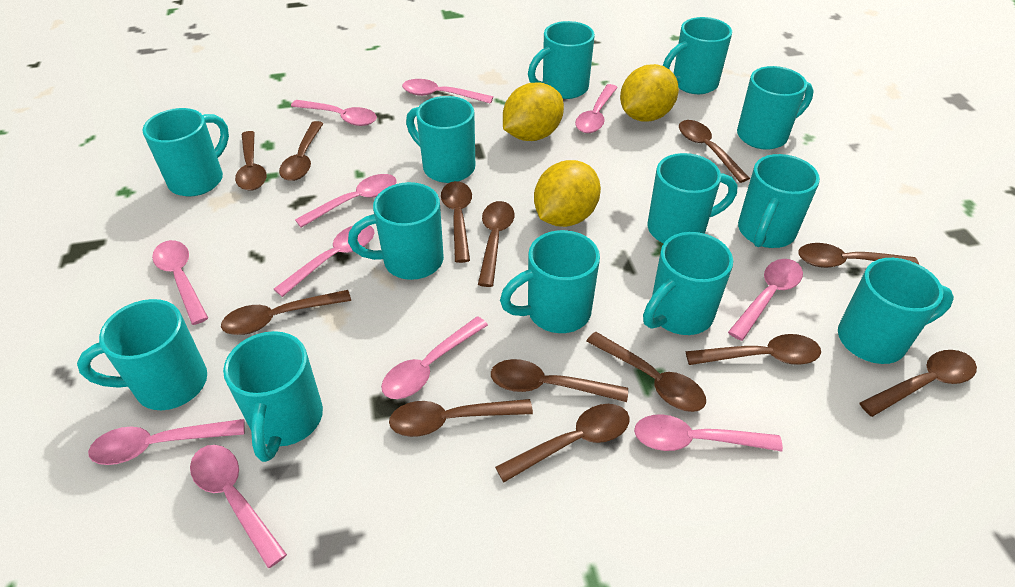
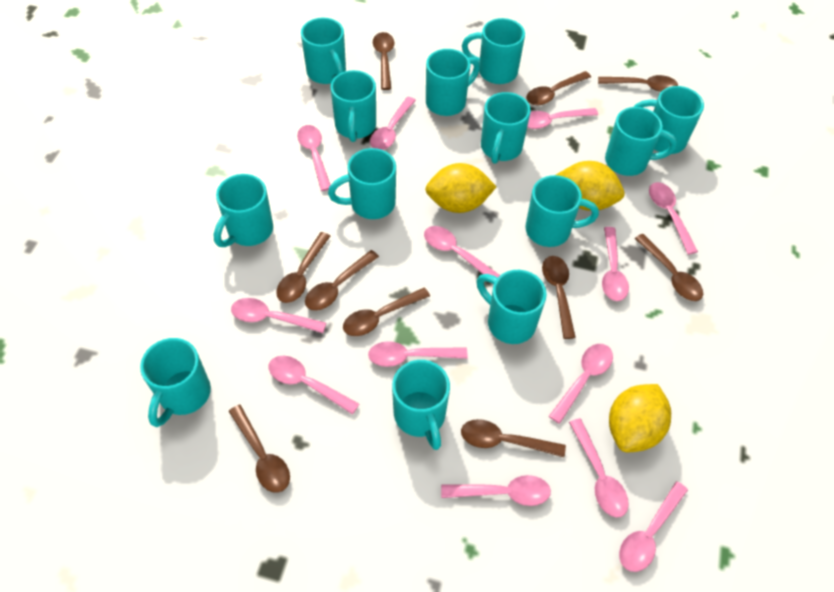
brown spoon: [221,290,351,335] [235,131,267,191] [279,121,324,181] [389,399,533,437] [441,181,472,263] [478,201,514,287] [491,359,628,402] [495,404,630,482] [586,332,706,412] [679,120,750,183] [686,334,821,365] [798,243,919,268] [860,350,977,417] = 13 -> [228,405,290,493] [276,232,330,303] [305,250,379,311] [343,288,430,336] [373,32,395,90] [461,419,566,457] [526,71,591,105] [542,256,576,339] [598,75,678,92] [635,234,703,301] = 10
pink spoon: [88,419,245,465] [152,240,208,325] [190,445,287,568] [274,226,374,297] [291,100,377,126] [295,174,397,228] [381,316,488,399] [402,79,493,104] [575,84,618,133] [634,414,783,452] [728,259,803,341] = 11 -> [231,298,326,333] [269,356,359,415] [297,125,331,191] [368,341,468,367] [370,97,416,150] [424,226,500,278] [441,475,551,506] [527,108,598,129] [549,344,613,424] [569,418,629,518] [602,227,629,301] [619,481,688,572] [649,182,698,255] = 13

